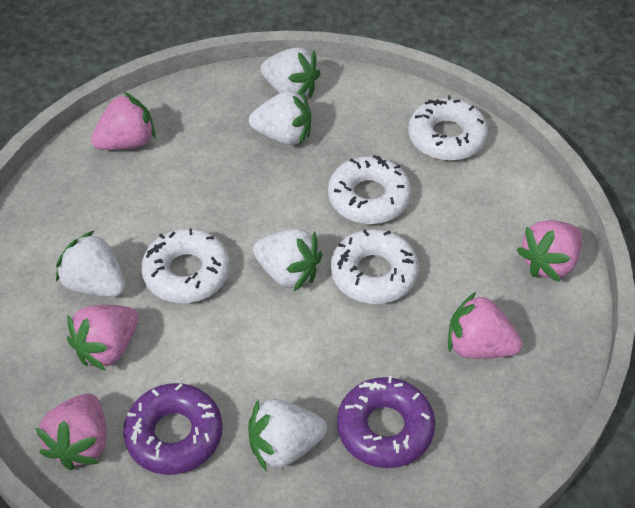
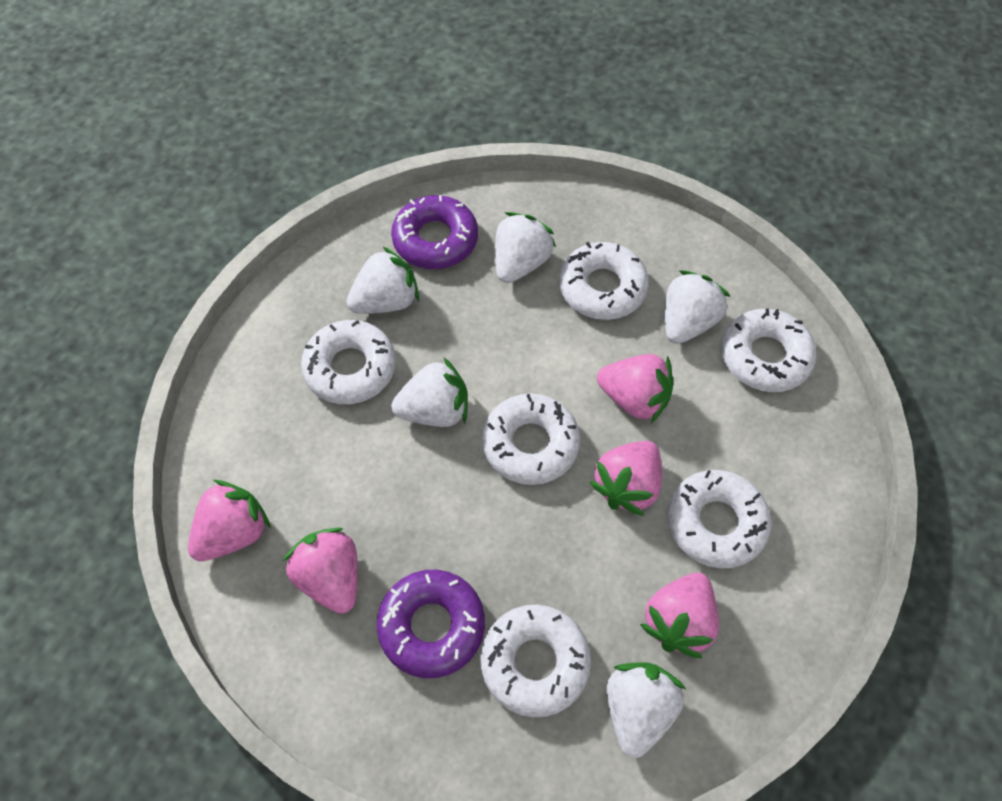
white donut: [141,228,230,303] [328,155,411,224] [331,229,419,304] [408,95,488,161] = 4 -> [301,320,396,404] [480,605,591,717] [482,393,580,485] [559,242,649,320] [667,470,771,569] [721,308,816,392] = 6

